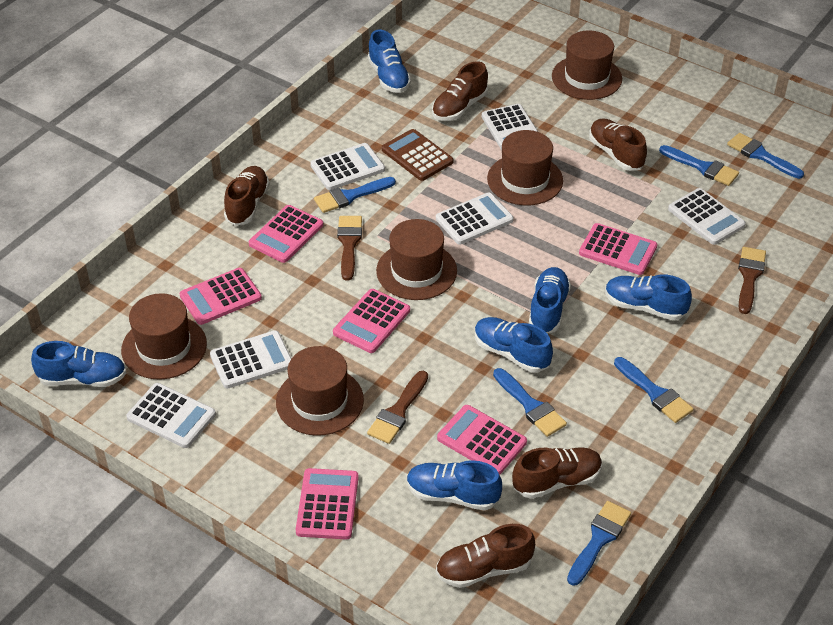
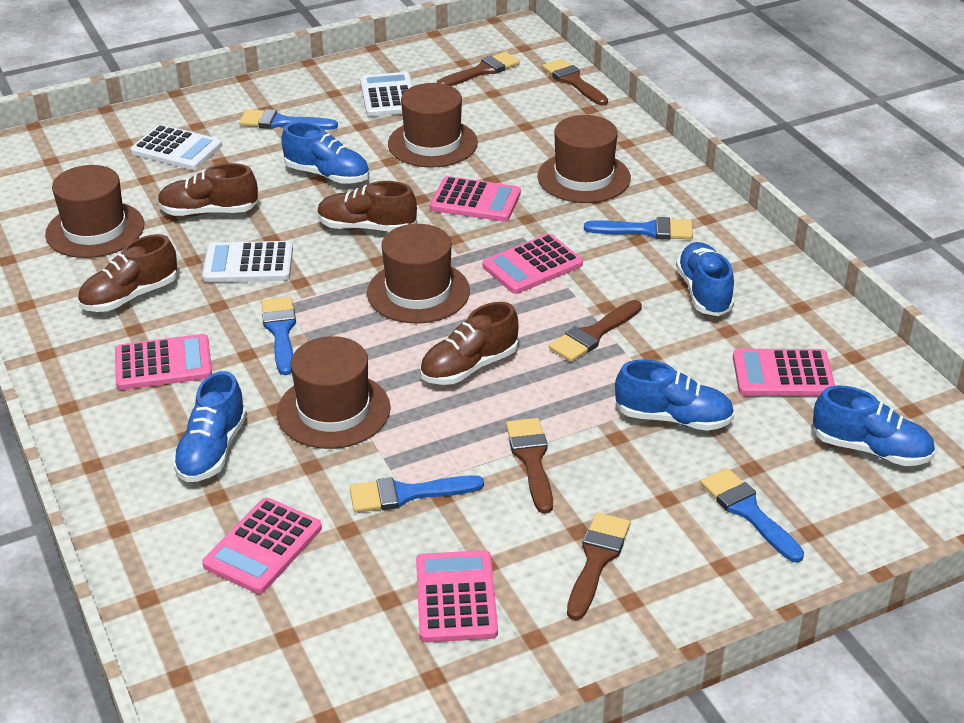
blue brush: [314,177,396,213] [493,368,567,437] [567,501,631,586] [614,357,693,423] [659,145,739,186] [727,133,804,179] = 6 -> [239,109,338,130] [261,297,296,375] [350,475,484,513] [584,217,693,240] [700,468,804,563] = 5
blue shoe: [31,341,126,387] [368,29,411,93] [407,460,502,510] [475,317,553,372] [529,267,571,334] [605,274,692,320] = 6 -> [173,371,247,482] [281,122,370,184] [615,359,734,431] [676,242,734,316] [813,385,935,466] = 5
brown brush: [337,216,362,281] [367,371,428,444] [738,247,766,314] = 3 -> [437,52,520,86] [506,418,553,514] [542,59,608,106] [549,300,642,362] [567,513,630,620] = 5
brown calculator: [382,129,453,181] = 1 -> none = 0
brown shoe: [224,166,270,226] [432,61,488,121] [436,524,535,588] [512,447,602,499] [589,118,647,171] = 5 -> [78,234,177,312] [158,163,258,216] [317,181,417,232] [420,302,518,385] = 4
white calculator: [126,383,216,448] [210,330,292,389] [310,143,385,190] [436,192,514,245] [482,104,538,151] [668,188,746,245] = 6 -> [130,124,222,170] [202,241,293,283] [360,72,413,117] = 3

